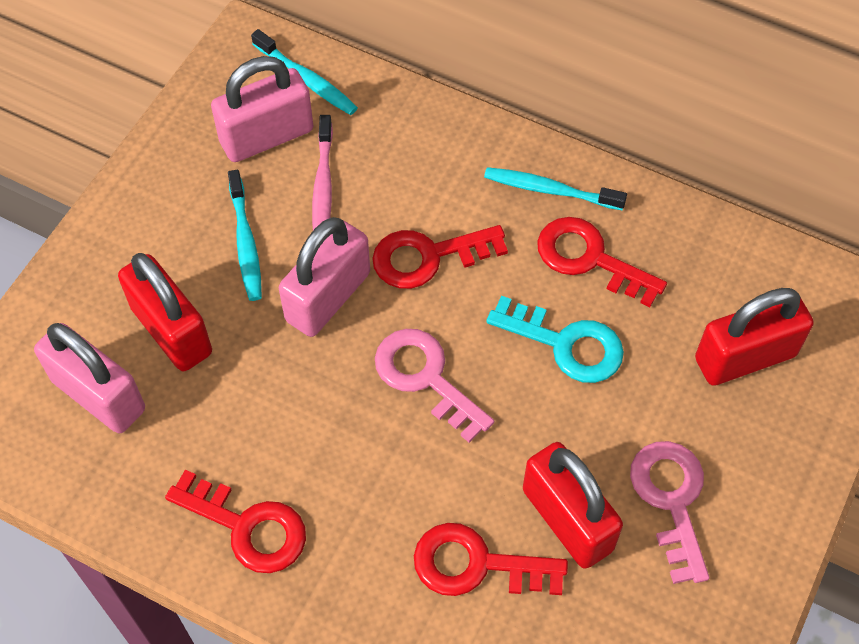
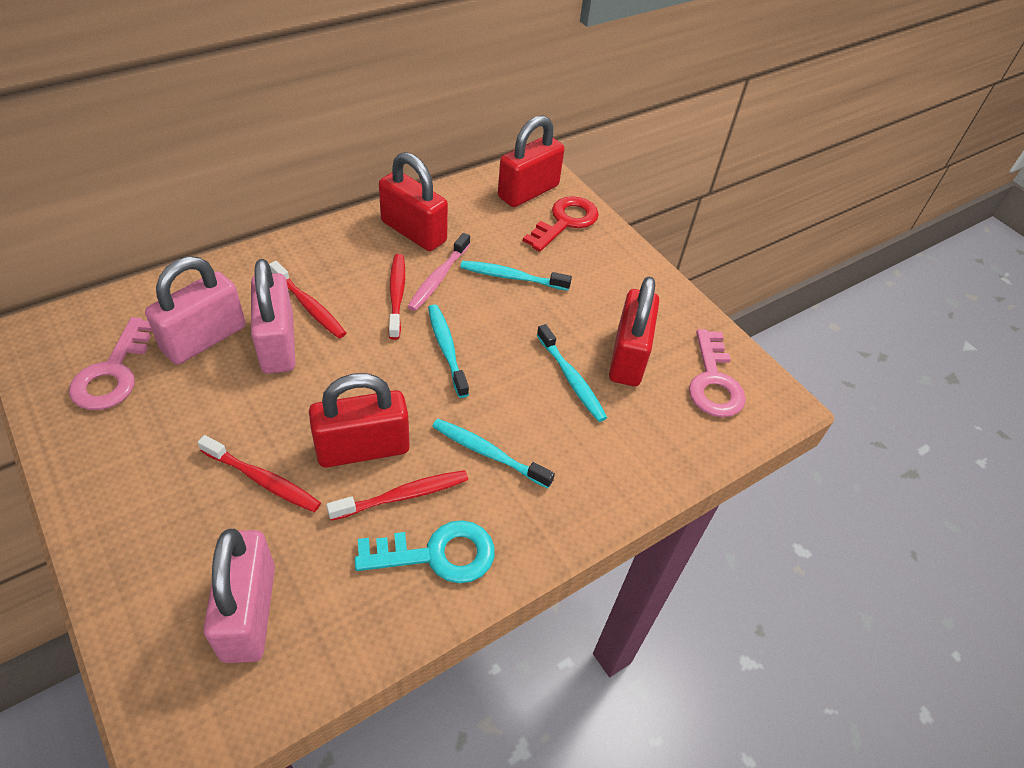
red key: [165,470,306,573] [372,225,508,289] [414,523,568,596] [537,217,667,307] = 4 -> [523,196,599,252] = 1
red padlock: [118,253,212,371] [523,442,623,569] [695,288,814,386] = 3 -> [309,373,410,468] [379,152,448,251] [498,115,565,207] [609,276,659,386] = 4
red toothbrush: none = 0 -> [197,435,321,512] [269,261,346,338] [326,470,468,521] [388,254,405,340] = 4
turquoise toothbrush: [228,170,262,301] [251,29,358,115] [484,167,627,210] = 3 -> [428,304,469,398] [432,419,555,488] [460,261,572,291] [537,324,607,422] = 4

